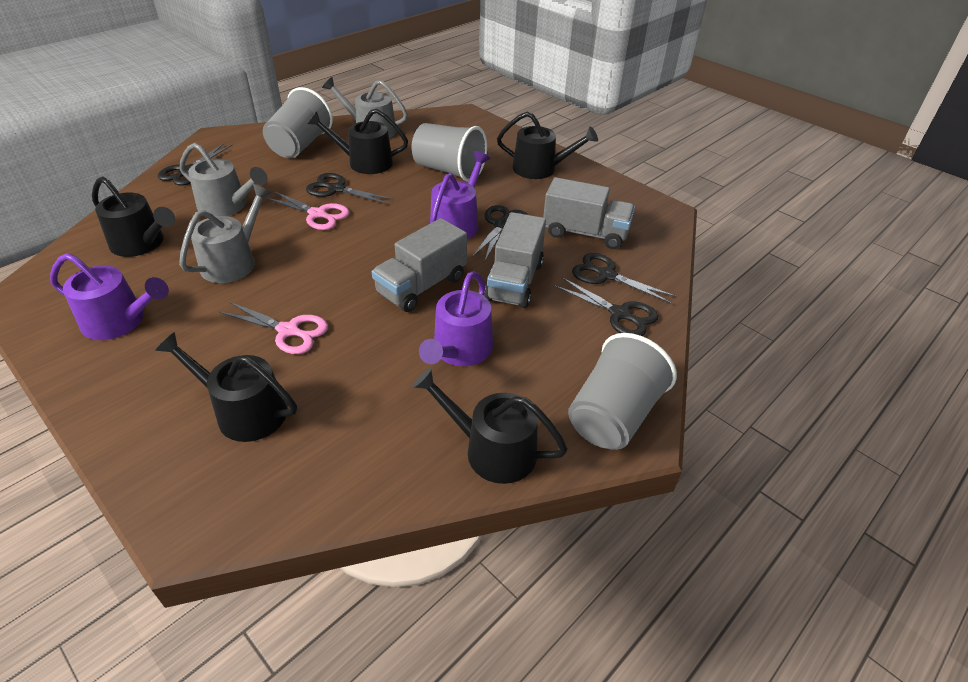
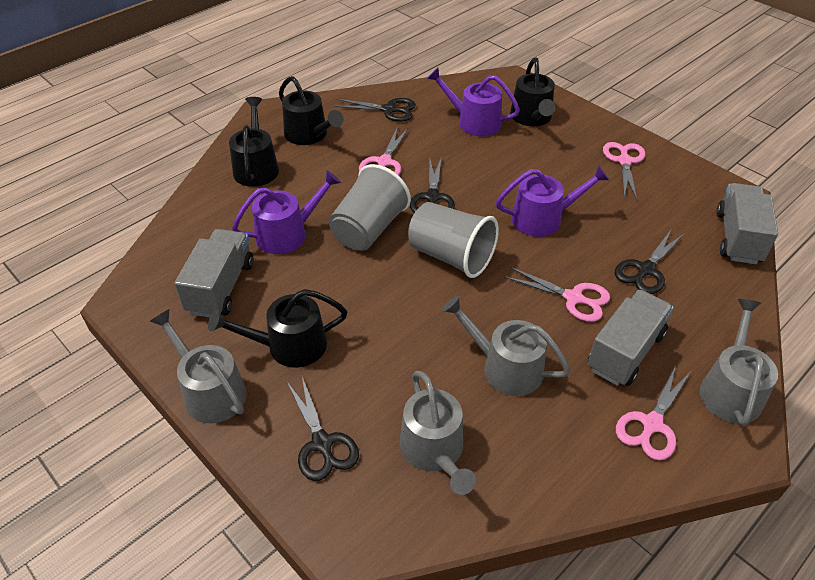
black scissors: [158,143,232,186] [306,173,394,204] [472,205,528,261] [554,277,658,336] [572,253,676,303] = 5 -> [287,377,359,481] [334,98,416,122] [410,156,455,213] [615,230,684,294] = 4
black watering can: [92,176,175,257] [155,332,297,442] [308,108,408,174] [412,368,568,484] [497,112,598,179] = 5 -> [208,289,347,368] [229,97,279,187] [279,76,344,145] [510,58,555,126] = 4
grey cup: [263,87,333,158] [412,123,487,182] [568,333,677,450] = 3 -> [329,164,411,251] [408,202,499,278] = 2
grey watering can: [179,143,268,217] [179,184,272,283] [322,77,408,138] = 3 -> [149,309,247,423] [400,371,476,495] [442,296,571,396] [700,299,778,426] = 4
pink scissors: [219,302,328,354] [265,191,350,230] = 2 -> [359,127,408,176] [504,267,610,322] [603,142,645,200] [616,365,692,460] = 4

